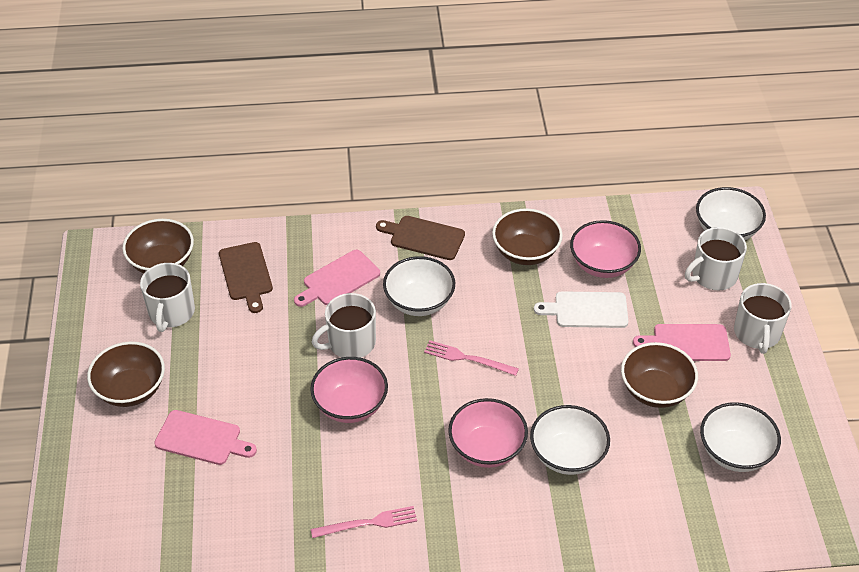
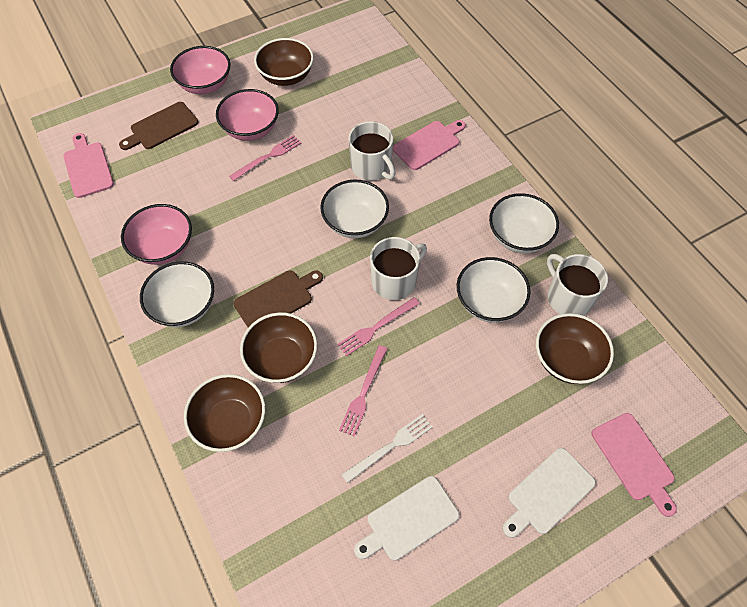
pink fork: [311,506,417,538] [424,341,519,376] = 2 -> [229,135,301,181] [337,297,420,357] [339,345,388,437] = 3
white cutting board: [534,291,628,328] = 1 -> [354,476,459,561] [502,448,596,538] = 2
white fork: none = 0 -> [341,414,433,483] = 1
white mug: [140,263,195,332] [311,293,376,358] [685,227,747,290] [734,283,792,354] = 4 -> [348,121,396,181] [370,237,427,300] [547,254,608,316] = 3

